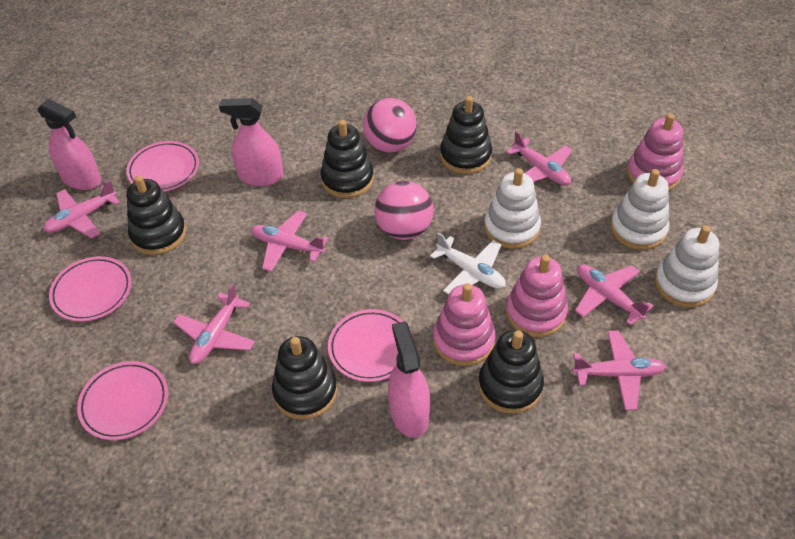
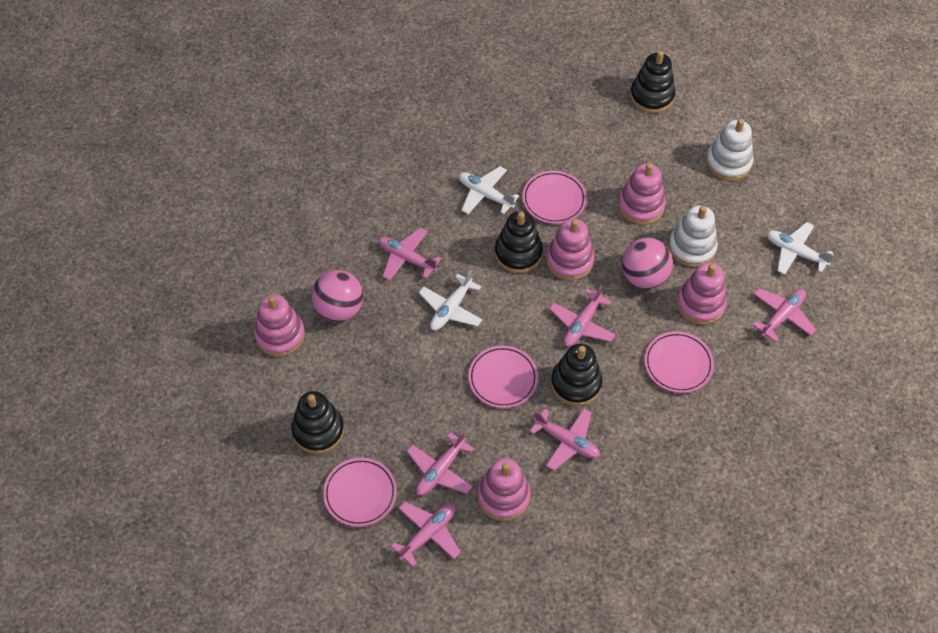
black stacking toy: [126,175,186,255] [272,336,337,420] [320,120,374,198] [440,96,492,174] [478,330,544,414] = 5 -> [292,391,344,454] [495,211,543,273] [551,344,602,406] [630,51,675,113] = 4
pink spray bottle: [37,98,101,190] [219,98,283,186] [388,321,430,438] = 3 -> none = 0
pink stacking toy: [433,283,495,366] [506,255,568,337] [627,113,683,191] = 3 -> [254,294,305,357] [477,458,531,521] [546,219,594,281] [618,163,666,225] [676,263,727,325] = 5
white plane: [430,232,506,295] = 1 -> [419,270,483,330] [459,166,519,214] [767,222,834,275] = 3
white stacking toy: [484,168,541,249] [610,169,670,250] [655,225,719,308] = 3 -> [669,205,718,267] [706,119,753,181] = 2

